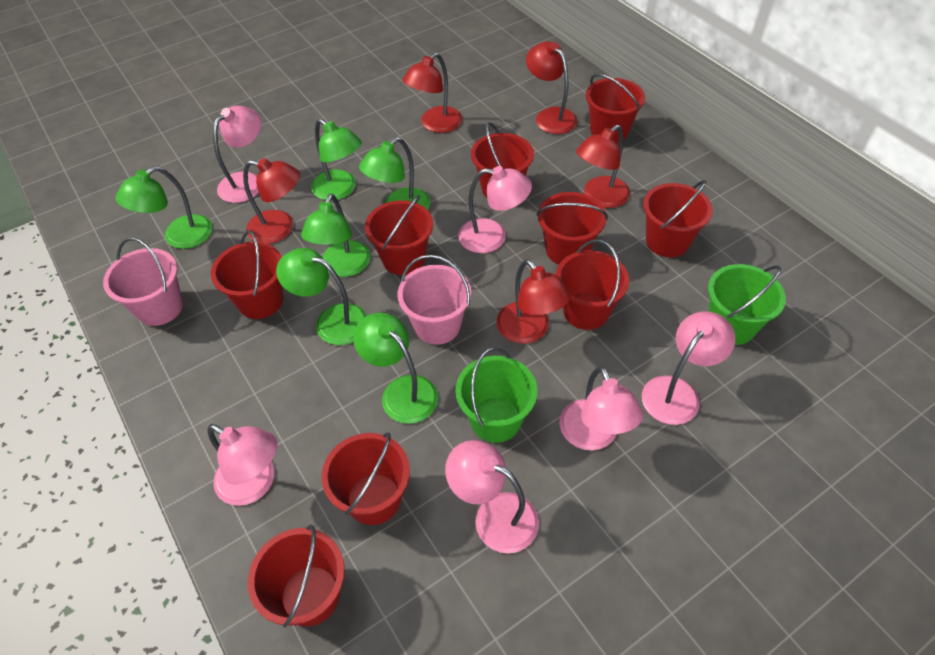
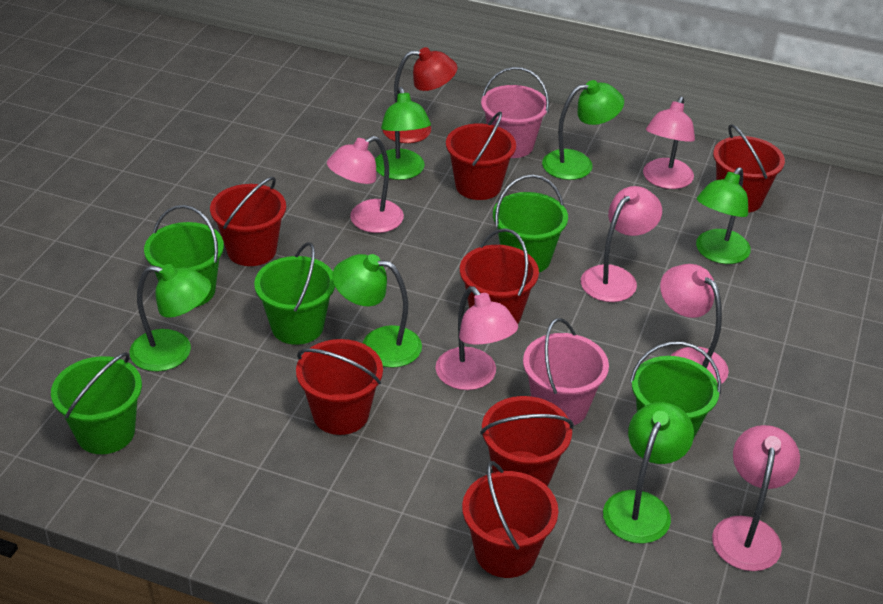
green bucket: [456,347,537,443] [708,264,786,345] = 2 -> [51,352,142,454] [144,205,224,307] [254,242,335,345] [493,175,568,272] [630,341,721,440] = 5
red bucket: [211,230,283,319] [248,525,345,628] [322,432,410,525] [365,195,433,275] [471,122,534,198] [537,192,608,265] [556,239,629,330] [586,74,645,143] [643,180,713,257] = 9 -> [210,177,286,266] [296,339,383,435] [446,111,516,200] [460,228,539,324] [462,461,558,578] [480,396,574,486] [713,124,785,213] = 7
red lamp: [243,158,300,244] [402,53,462,133] [497,259,571,344] [526,41,577,134] [576,125,630,208] = 5 -> [383,47,457,143] = 1

